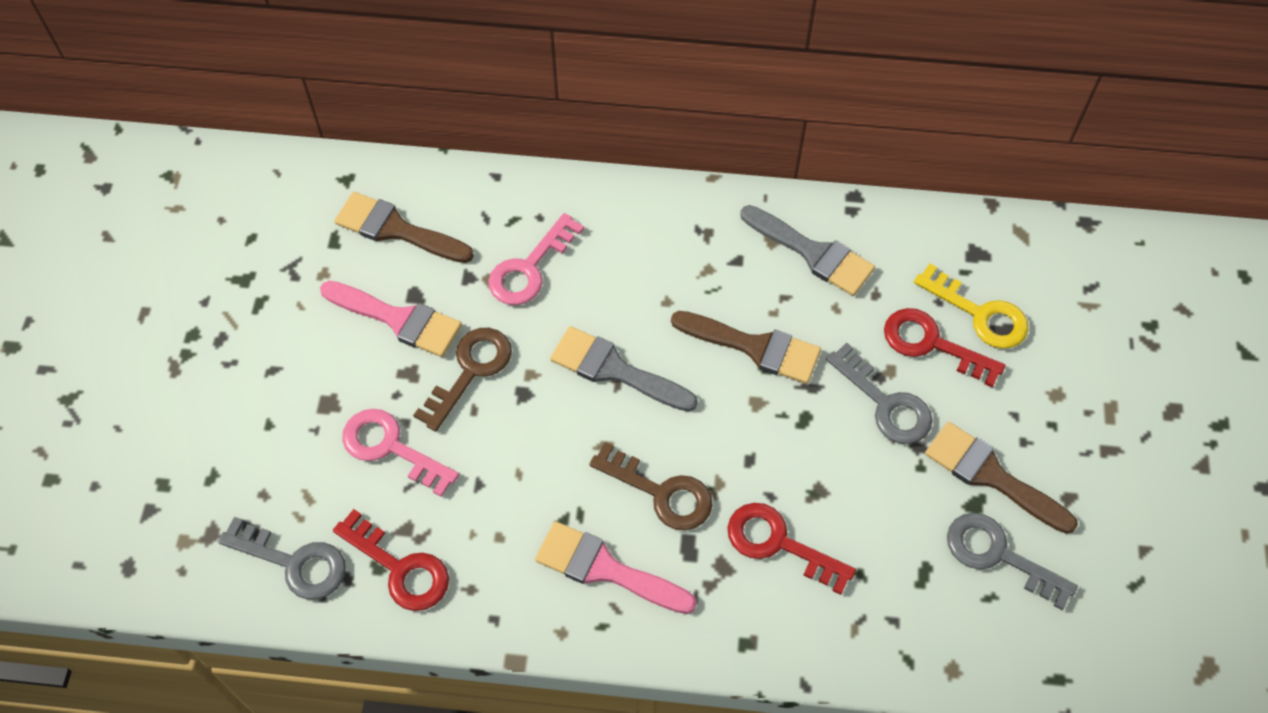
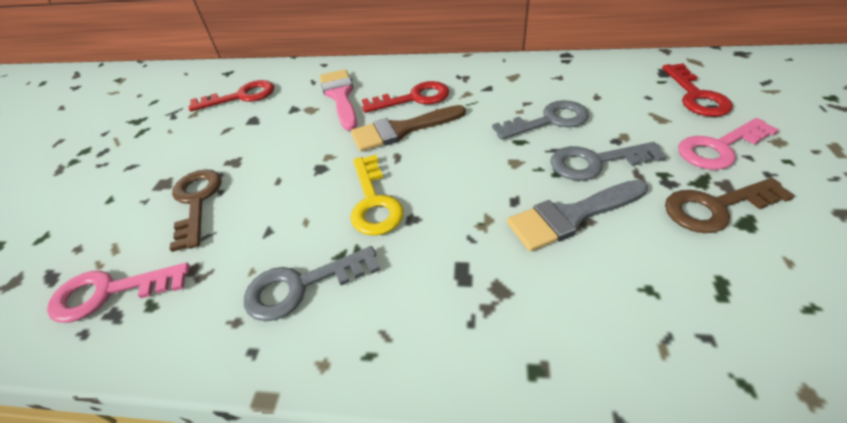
brown brush: [334,192,474,263] [671,311,821,384] [925,422,1078,534] = 3 -> [351,105,466,152] = 1
grey brush: [550,326,698,412] [740,205,875,296] = 2 -> [507,180,648,251] = 1
pink brush: [320,281,462,357] [535,521,697,614] = 2 -> [320,69,357,131] = 1

